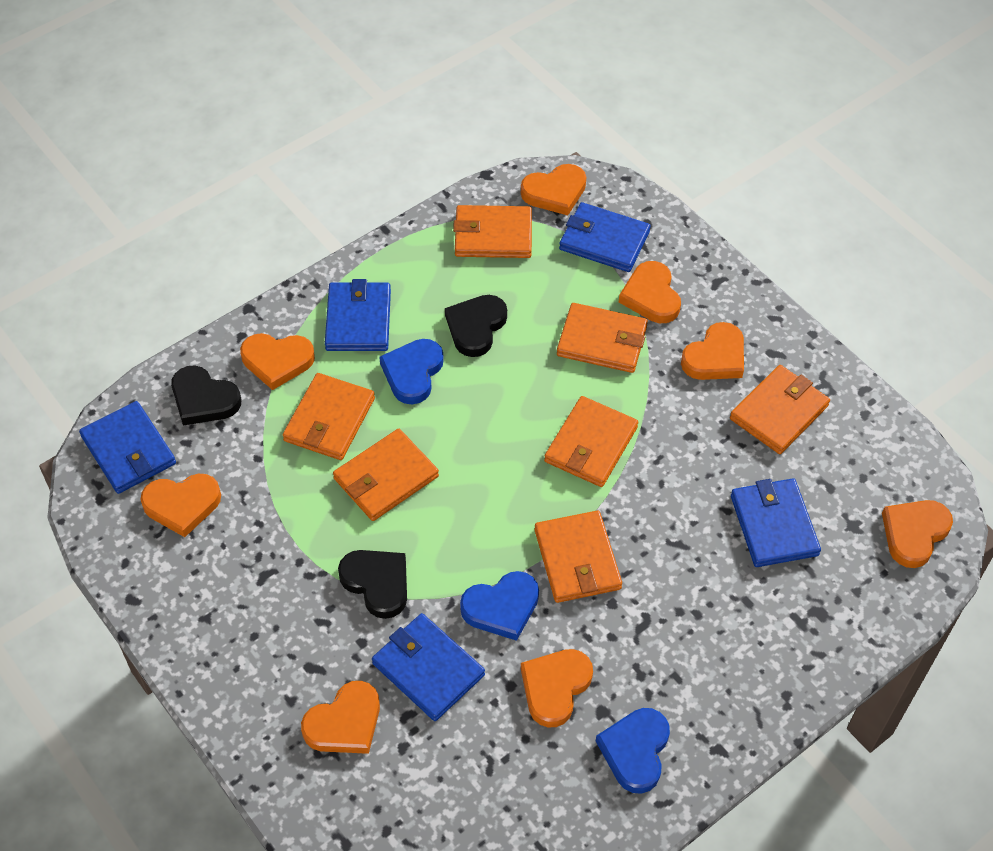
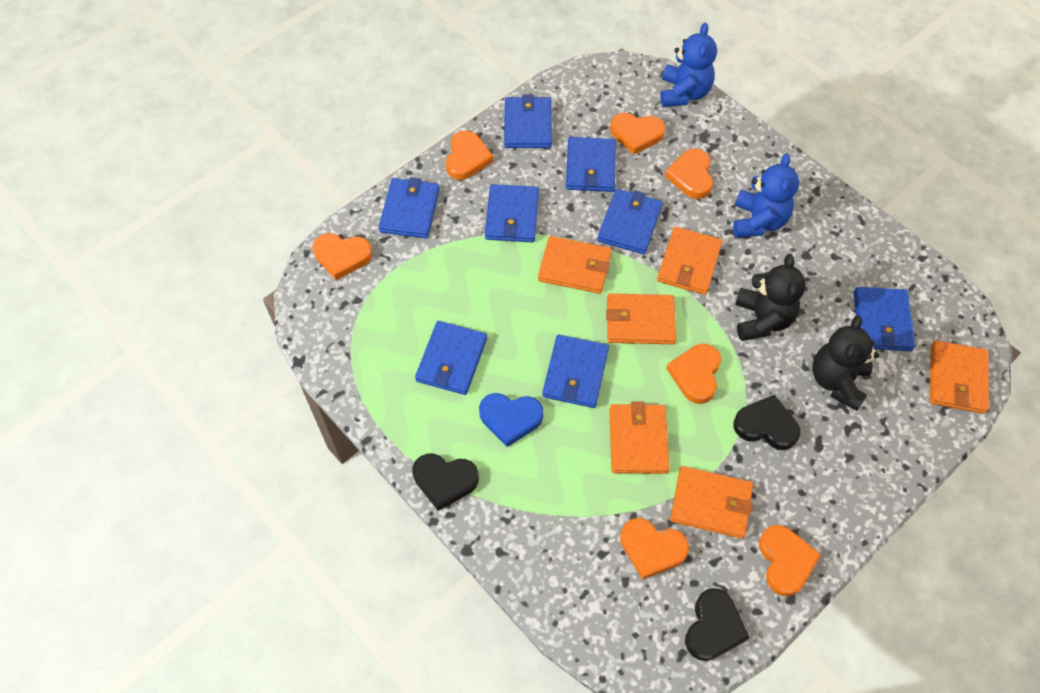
black teddy bear: none = 0 -> [735,254,806,341] [812,315,879,411] = 2
blue heart: [379,339,444,404] [460,571,539,641] [596,708,670,794] = 3 -> [479,393,544,447] = 1
blue teddy bear: none = 0 -> [660,23,717,107] [733,153,799,238] = 2
blue wallet: [79,401,176,494] [325,279,391,351] [372,613,485,721] [559,202,651,272] [731,478,821,567] = 5 -> [379,177,440,238] [415,321,487,395] [485,184,539,242] [504,94,552,148] [542,335,609,408] [566,137,616,192] [598,189,663,254] [853,287,916,351] = 8
orange heart: [140,474,221,537] [240,333,315,390] [301,681,380,754] [521,164,586,215] [521,649,593,727] [619,261,681,323] [681,322,744,380] [882,500,953,568] = 8 -> [313,233,372,280] [446,131,494,180] [610,113,665,155] [620,518,689,580] [665,148,713,199] [666,344,721,404] [759,525,821,596] = 7
orange wallet: [283,373,375,460] [333,429,439,521] [453,205,532,258] [534,511,622,603] [544,396,638,487] [557,303,648,373] [730,365,830,454] = 7 -> [538,236,612,294] [606,293,676,344] [609,401,670,474] [657,227,722,295] [670,466,753,539] [930,340,989,414] = 6

